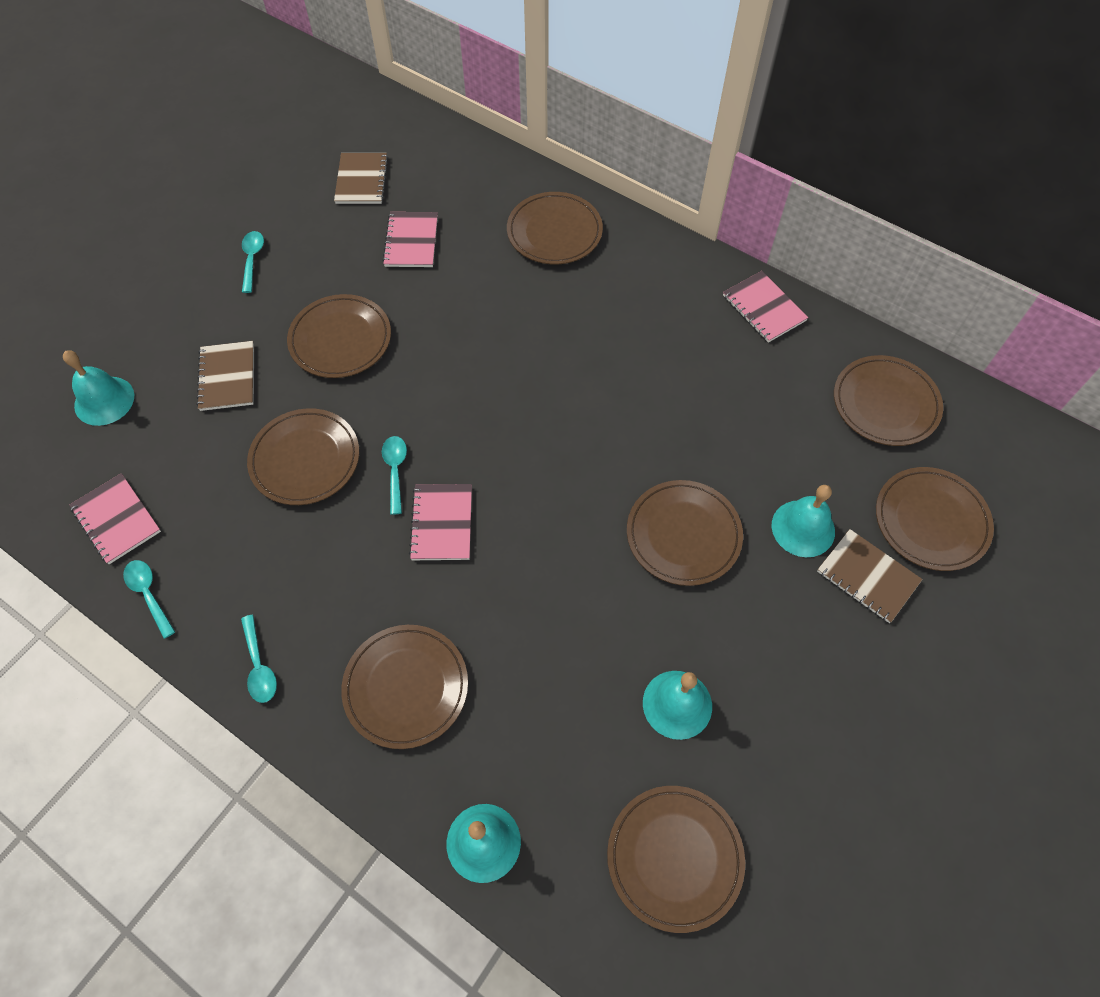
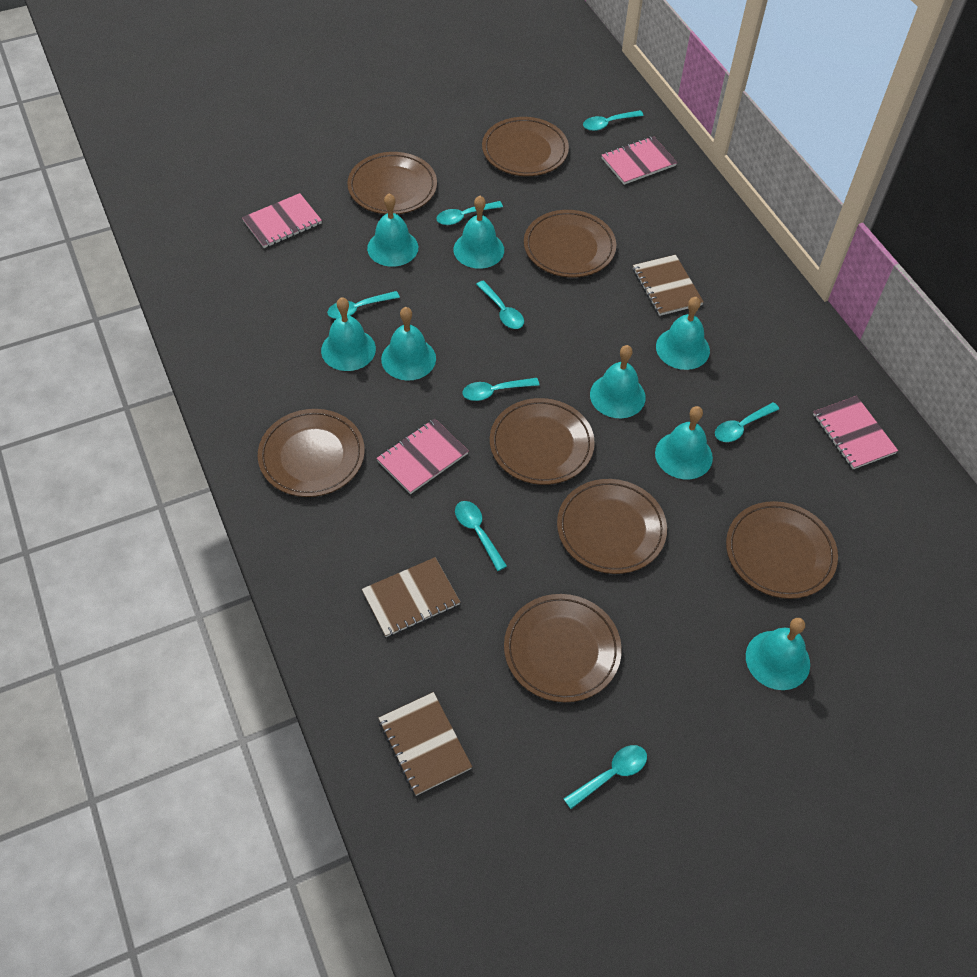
turquoise bell: [63,350,134,426] [447,804,521,883] [643,671,712,740] [772,485,835,557] = 4 -> [321,297,376,371] [367,193,418,267] [381,307,436,381] [454,196,504,269] [590,345,646,418] [655,406,713,479] [656,297,710,370] [746,618,810,690] = 8
turquoise spoon: [123,560,175,639] [241,615,277,703] [242,231,264,293] [382,436,407,515] = 4 -> [327,291,400,319] [436,201,503,225] [455,501,507,571] [462,378,539,401] [476,280,524,329] [563,745,647,809] [583,110,644,131] [715,402,779,442] = 8

